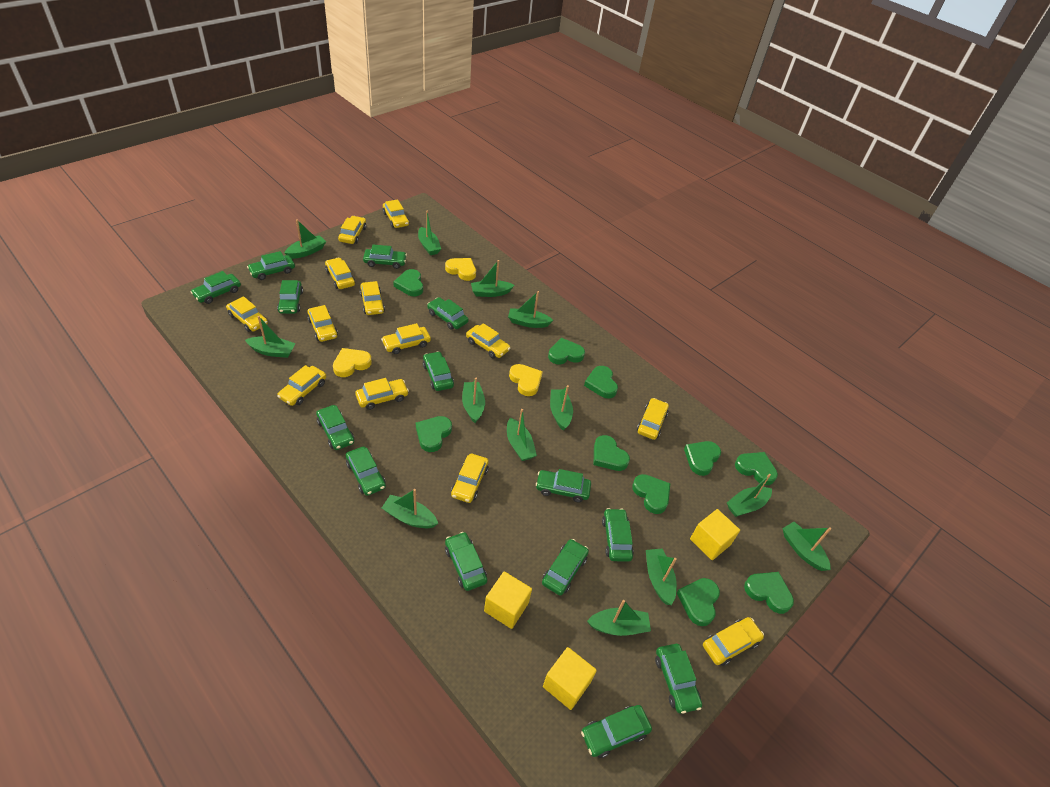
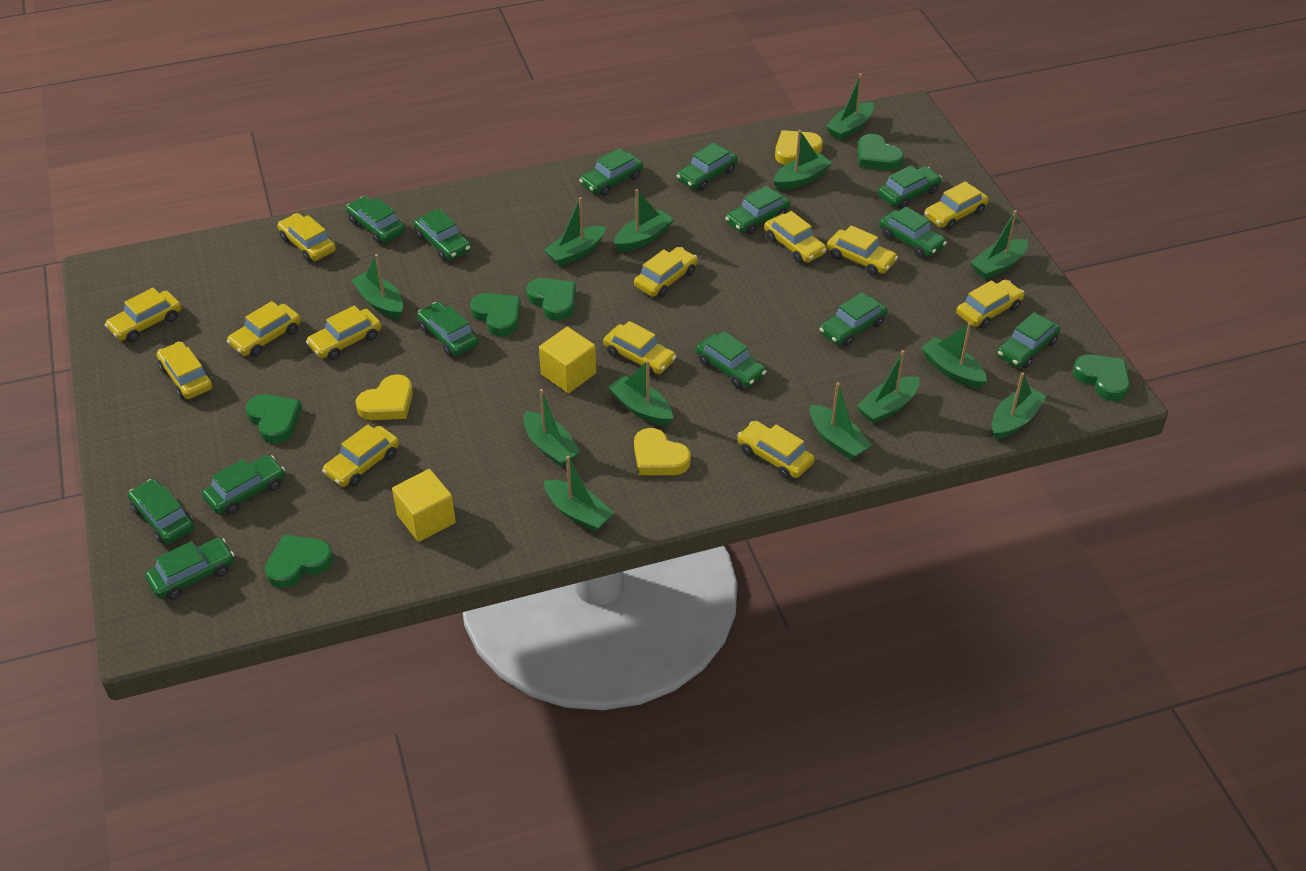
green heart: [393,269,423,296] [416,416,452,452] [548,338,585,364] [584,366,618,398] [594,435,630,471] [632,474,670,514] [677,578,720,626] [684,441,721,476] [735,452,778,485] [744,572,794,614] = 10 -> [246,394,302,444] [265,535,334,588] [471,293,521,337] [527,278,576,321] [858,134,904,170] [1073,354,1130,401] = 6
yellow cube: [484,572,532,629] [543,647,597,710] [690,509,740,560] = 3 -> [392,469,456,542] [539,327,596,393] = 2

